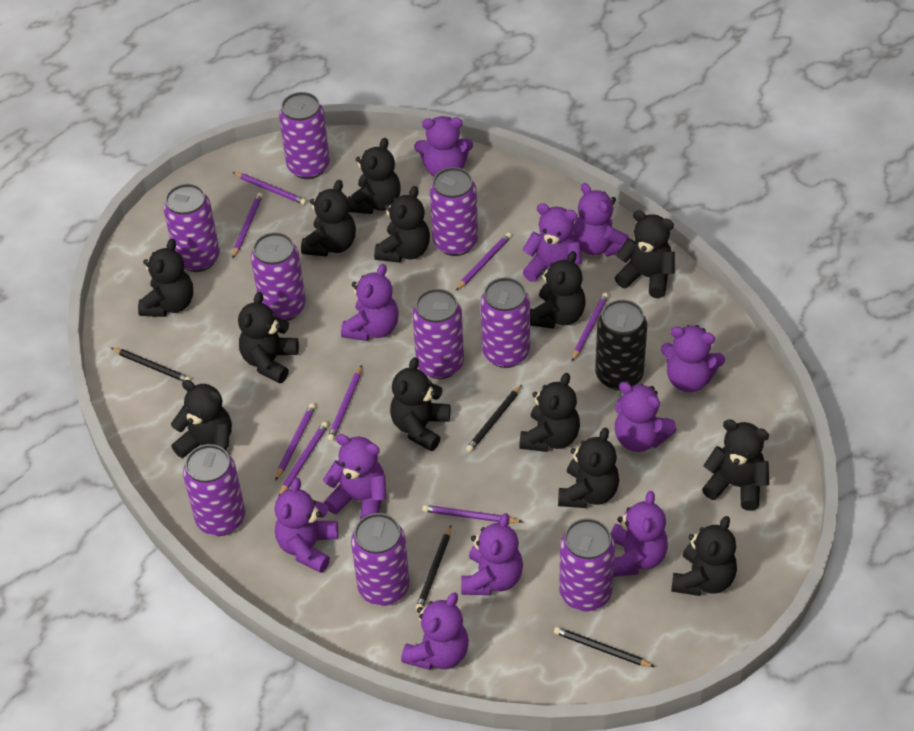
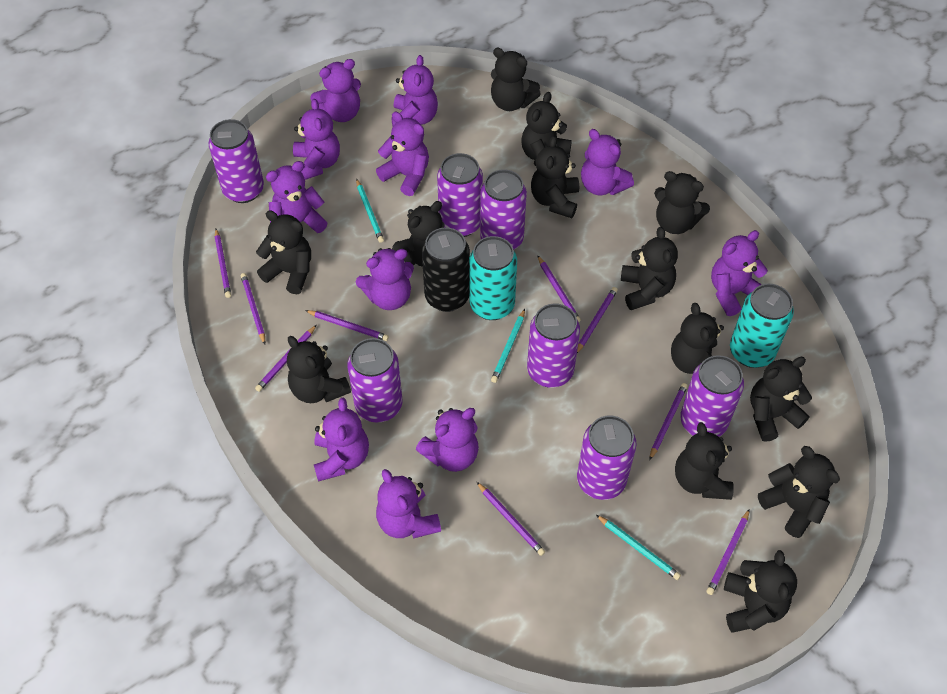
black pencil: [111,348,191,381] [416,525,451,610] [466,385,522,452] [554,627,655,667] = 4 -> none = 0
purple can: [164,183,220,272] [183,444,245,536] [251,232,306,321] [279,92,330,179] [351,513,410,606] [412,289,464,379] [430,167,478,256] [480,277,530,368] [559,518,615,611] = 9 -> [209,119,264,203] [347,338,403,422] [437,153,483,237] [480,169,527,250] [527,303,580,388] [577,416,637,500] [680,355,744,437] = 7
purple pencil: [232,172,307,205] [232,193,263,259] [275,403,316,481] [279,422,328,496] [327,365,362,441] [422,505,523,523] [456,233,512,290] [572,293,609,361] = 8 -> [215,229,231,298] [241,273,265,344] [255,325,316,392] [305,310,389,341] [477,482,545,556] [537,255,581,322] [577,287,618,353] [649,383,688,460] [706,509,750,595] = 9
turquoise can: none = 0 -> [469,236,517,320] [730,284,794,368] = 2
turquoise pencil: none = 0 -> [356,179,384,243] [491,309,525,383] [596,515,681,580] = 3

